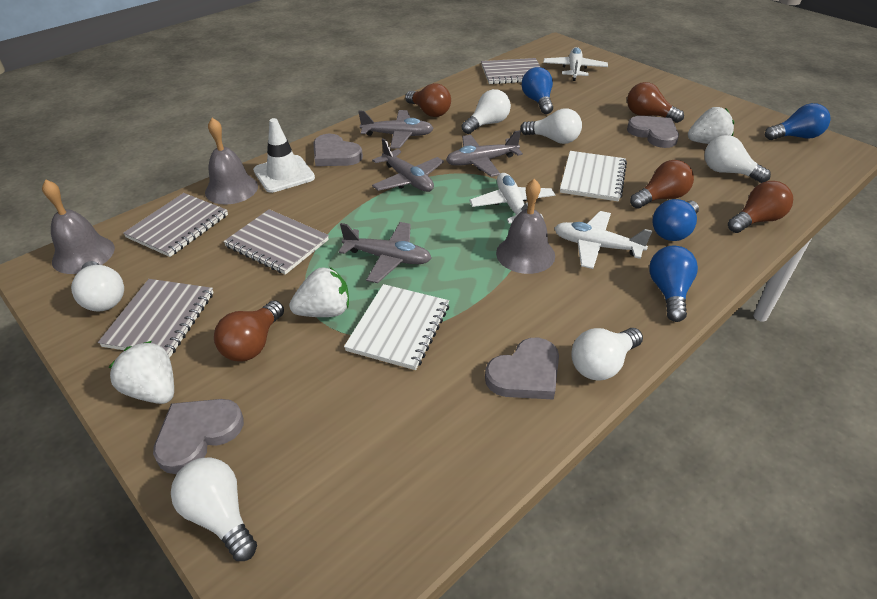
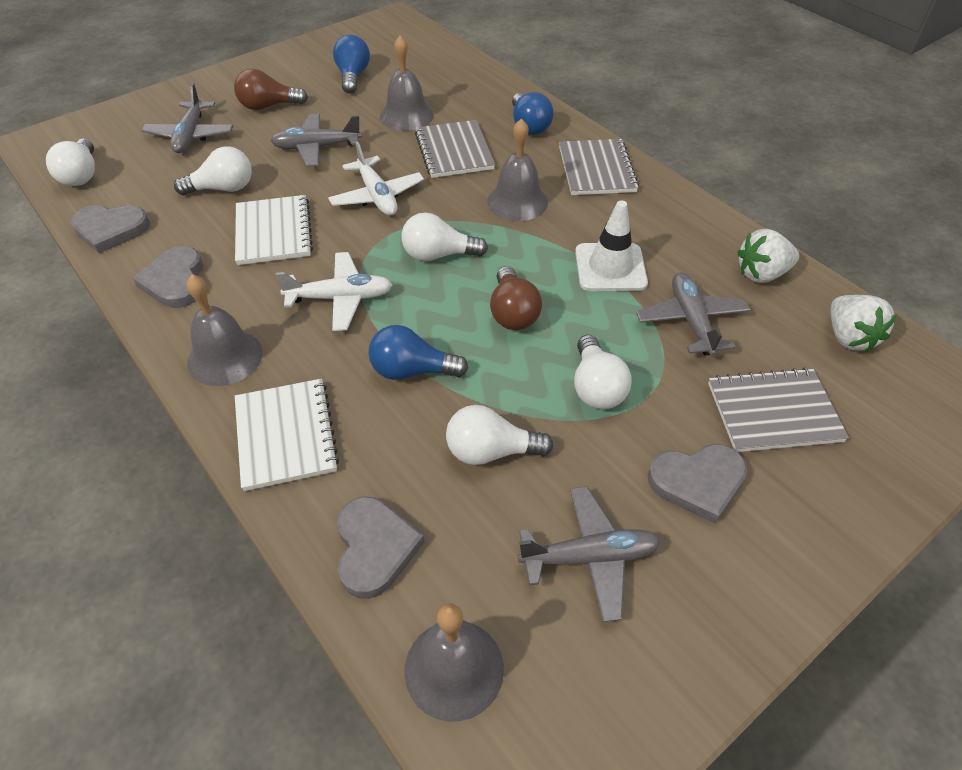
blue light bulb: [522,67,553,114] [649,246,698,322] [653,199,699,241] [765,103,831,140] = 4 -> [333,35,370,94] [368,325,468,380] [512,92,553,135] = 3
brown light bulb: [214,300,284,362] [405,83,451,117] [627,82,684,123] [630,160,694,208] [728,181,793,233] = 5 -> [234,69,308,110] [490,266,542,330] = 2
grey bell: [42,179,115,274] [205,118,258,204] [496,179,555,274] = 3 -> [187,275,263,386] [380,36,434,131] [404,603,504,722] [487,118,548,221] = 4
grey notebook: [98,279,214,358] [123,193,228,257] [223,209,329,275] [481,58,540,84] = 4 -> [415,120,495,178] [559,139,639,195] [708,367,849,452] = 3
white light bulb: [71,261,124,312] [171,458,257,561] [462,89,511,134] [520,108,582,144] [571,328,643,380] [705,135,771,183] = 6 -> [46,139,95,186] [174,146,252,195] [401,212,488,261] [446,405,553,465] [574,335,632,409] = 5
white plane: [470,173,555,224] [543,47,608,81] [554,211,652,269] = 3 -> [276,252,392,331] [328,141,424,216] = 2
white strawberry: [109,341,174,404] [289,267,349,317] [688,107,734,144] = 3 -> [737,229,799,283] [831,295,897,353] = 2

